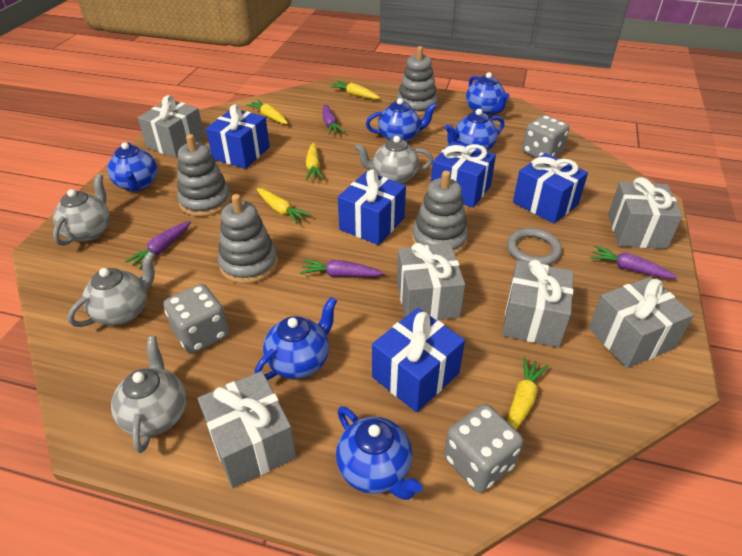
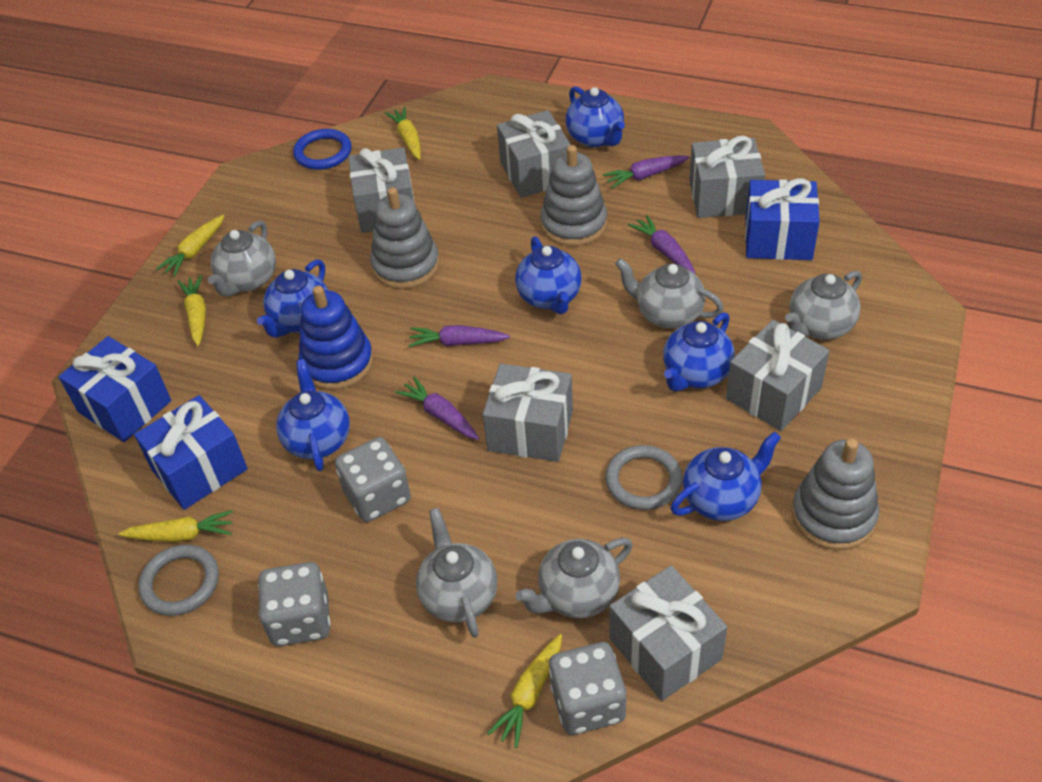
blue gift: [206,104,270,169] [338,169,406,245] [372,308,465,412] [431,141,496,208] [513,153,588,224] = 5 -> [59,336,171,442] [134,395,248,510] [745,178,820,260] = 3
blue ring: none = 0 -> [293,129,352,170] = 1
blue stacking toy: none = 0 -> [299,285,373,390] = 1
grey ring: [507,228,562,265] = 1 -> [138,544,219,616] [605,445,683,510] = 2
grey stacking toy: [177,134,231,217] [218,194,278,284] [396,46,438,116] [412,170,468,255] = 4 -> [370,187,439,289] [540,145,607,246] [792,438,879,550] = 3
grey teapot: [53,174,110,246] [68,251,155,327] [111,336,186,453] [355,136,433,184] = 4 -> [208,220,276,297] [416,508,497,638] [515,538,633,618] [615,258,724,329] [785,271,862,340] = 5

